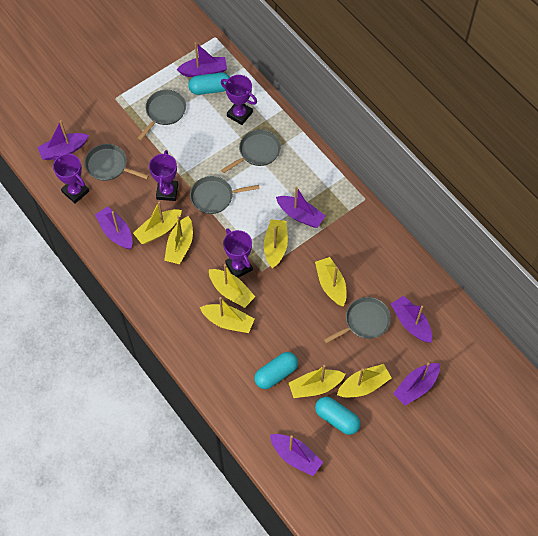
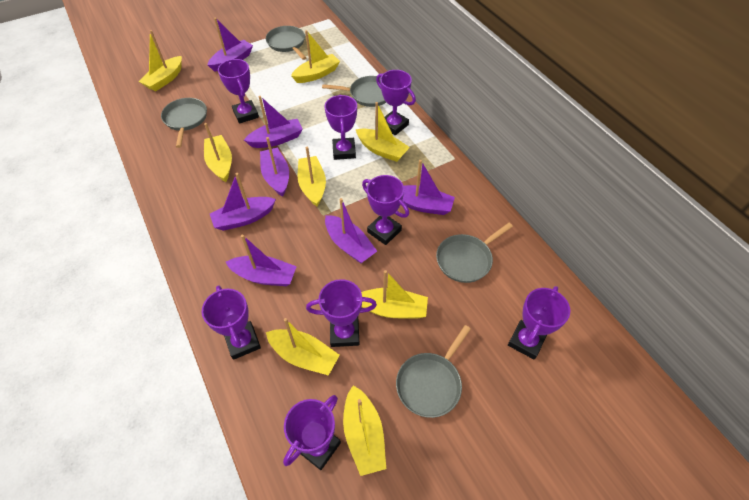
purple trophy: [53,154,89,204] [149,150,178,201] [221,75,257,125] [223,228,253,278] = 4 -> [202,285,261,360] [218,59,259,124] [283,395,341,470] [306,279,377,347] [324,94,357,160] [362,175,409,245] [376,70,416,135] [508,286,570,360] = 8
turquoise capsule: [188,73,230,95] [254,352,298,389] [315,397,360,435] = 3 -> none = 0

